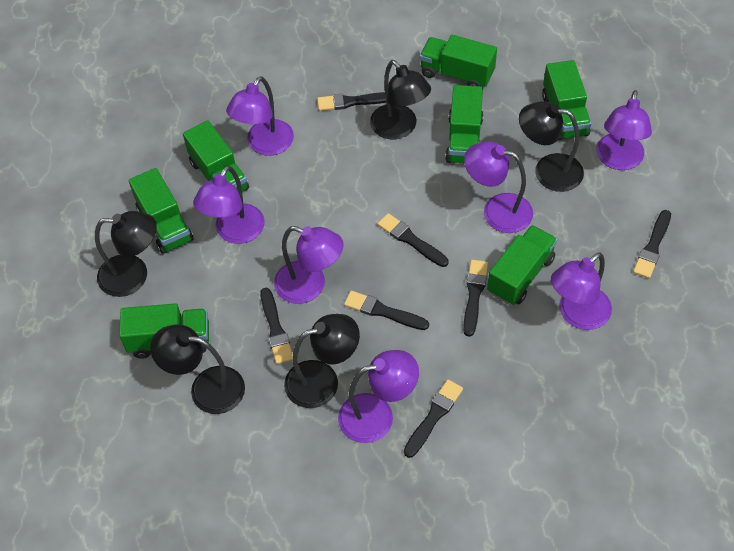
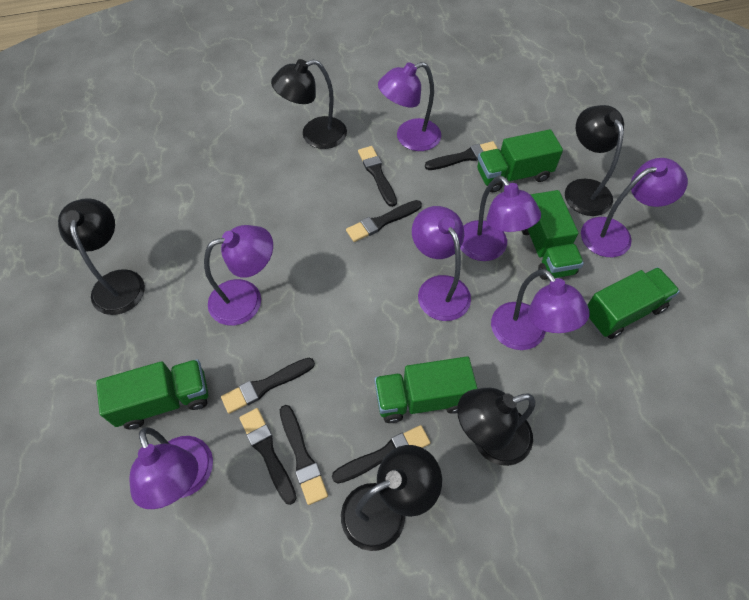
green truck: [119,303,209,359] [129,168,194,254] [183,121,249,192] [420,35,497,87] [445,85,484,163] [487,225,557,305] [542,60,591,140] = 7 -> [96,359,208,429] [374,357,478,423] [477,129,563,192] [521,190,584,280] [588,267,680,339] = 5

